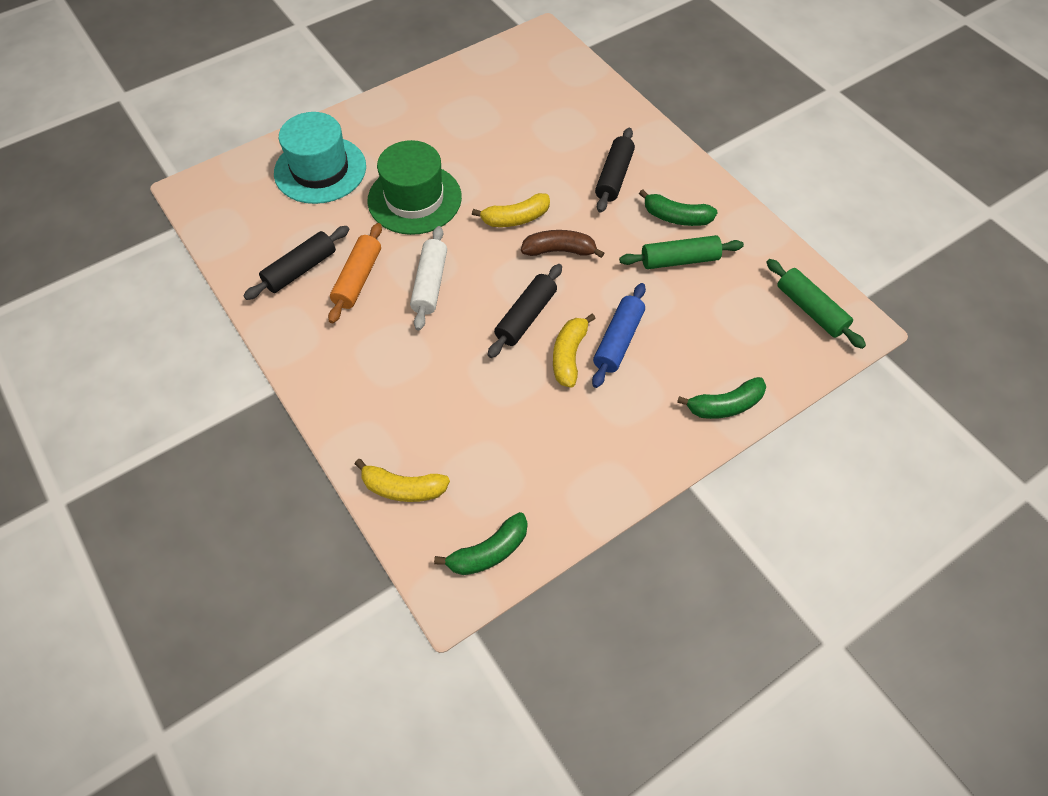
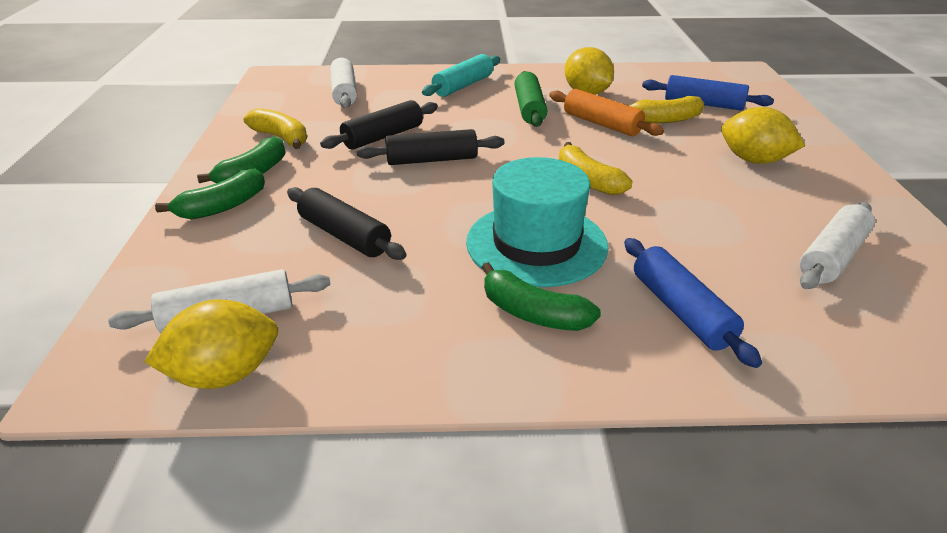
blue rolling pin: [592,283,646,388] = 1 -> [624,238,762,368] [642,75,774,110] = 2
brown banana: [521,230,604,258] = 1 -> none = 0
green hat: [367,140,462,235] = 1 -> none = 0
green rolling pin: [619,235,744,269] [766,259,866,349] = 2 -> [514,71,547,127] = 1
turquoise rolling pin: none = 0 -> [422,54,500,97] = 1
white rolling pin: [410,226,447,331] = 1 -> [109,269,331,333] [330,58,357,108] [800,202,875,289] = 3
yellow lemon: none = 0 -> [144,299,278,389] [564,47,614,95] [721,107,805,164] = 3

